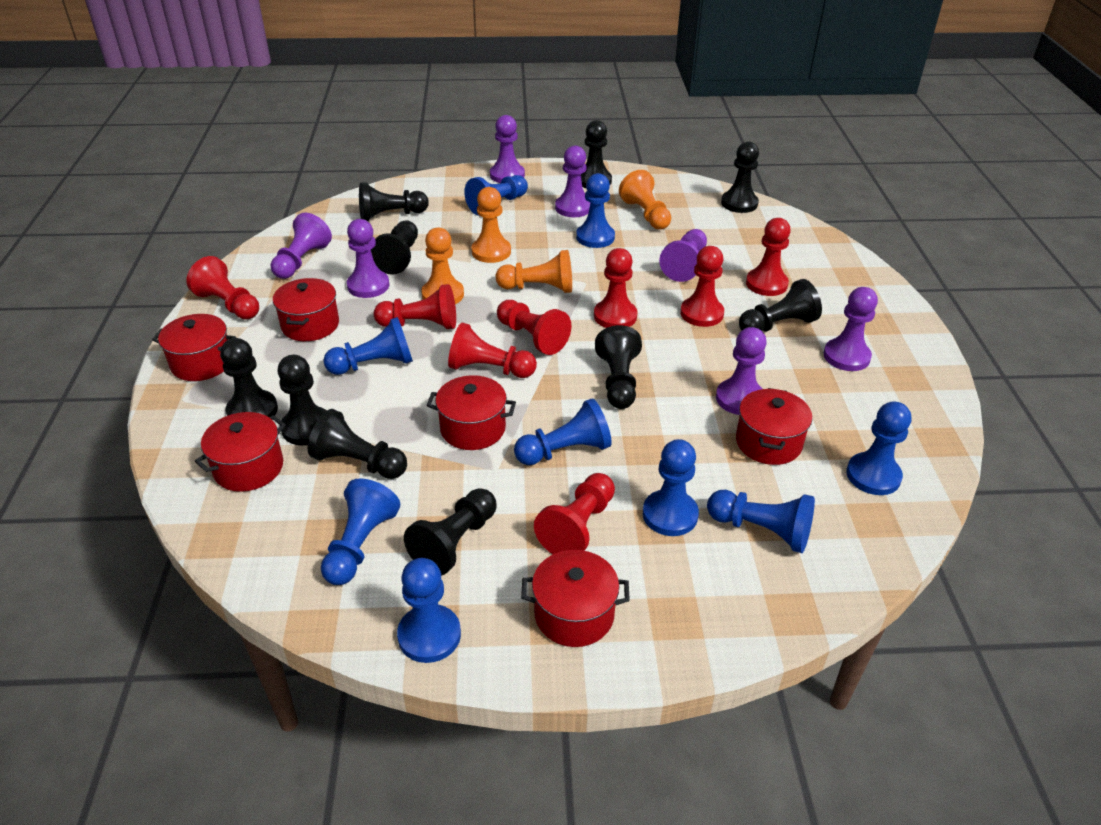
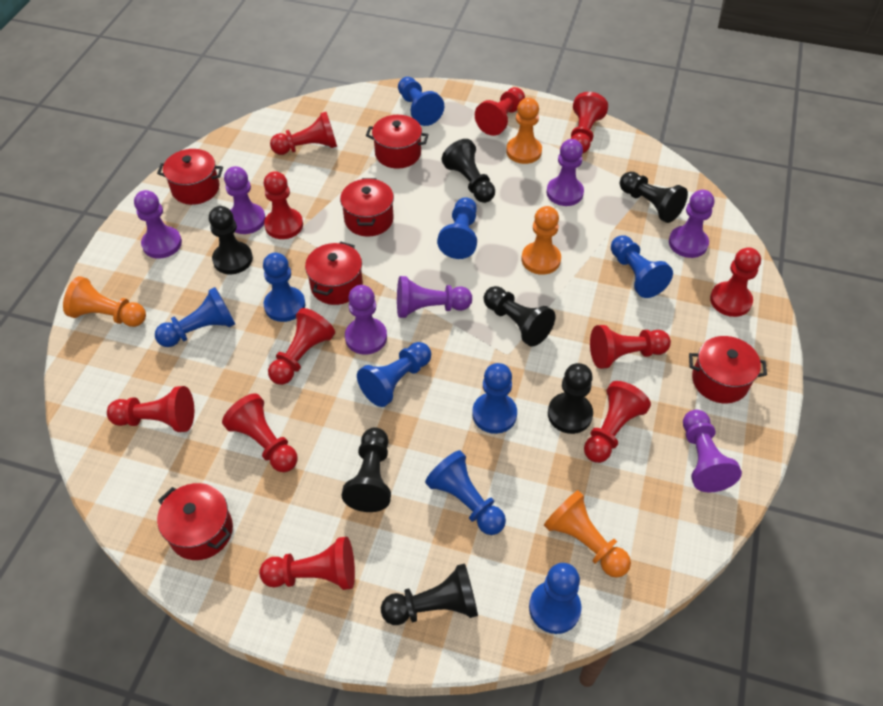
black pawn: [220,338,278,417] [277,355,327,445] [308,409,407,479] [359,182,429,221] [371,220,418,275] [404,488,496,576] [581,120,612,188] [595,325,642,409] [721,142,759,213] [739,279,822,331] = 10 -> [209,206,253,274] [342,427,391,512] [381,563,478,625] [441,139,495,203] [484,286,555,346] [548,363,593,434] [620,171,688,223] = 7
red pawn: [186,256,259,320] [374,284,456,329] [448,323,537,378] [497,300,571,355] [534,473,615,554] [594,248,637,328] [680,246,724,327] [746,218,791,296] = 8 -> [107,386,194,432] [222,393,298,472] [259,537,355,590] [263,171,303,239] [268,308,335,385] [270,112,337,155] [475,87,525,136] [571,92,608,154] [584,381,651,463] [590,325,671,369] [710,247,761,317] = 11

